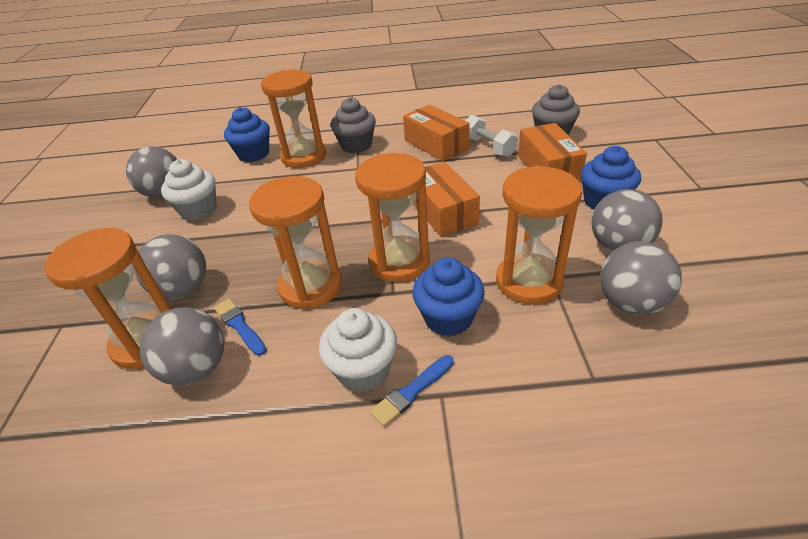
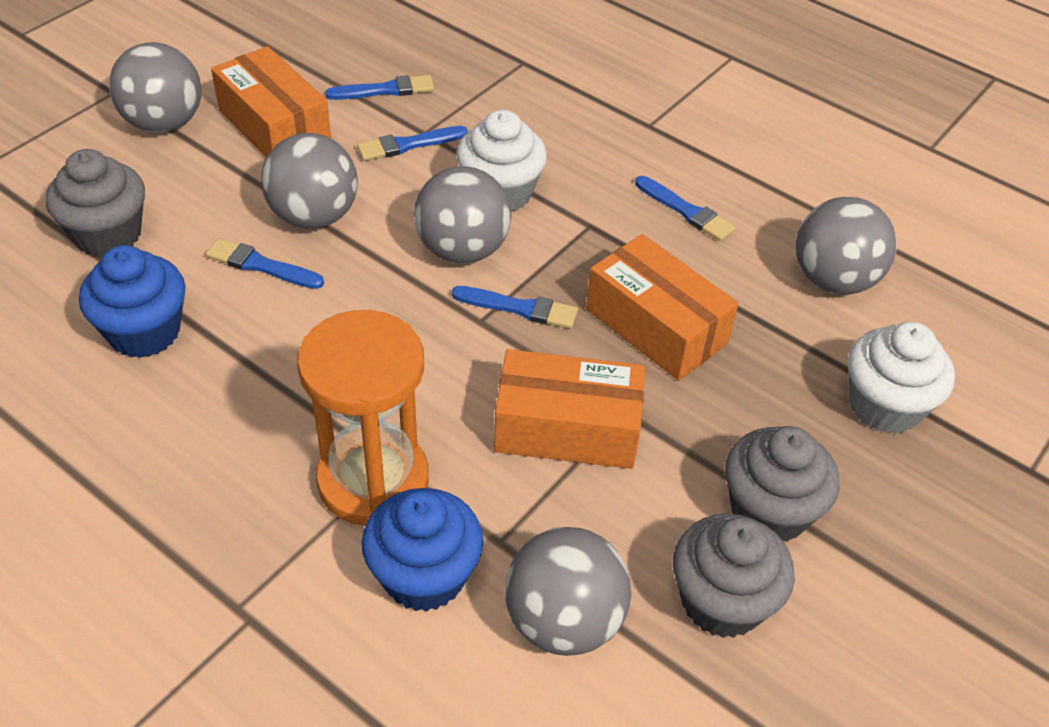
blue brush: [214,299,266,356] [370,355,454,427] = 2 -> [206,238,324,289] [325,75,434,100] [357,126,468,161] [452,286,578,329] [635,176,736,241] = 5
blue cupcake: [224,107,270,162] [412,257,485,336] [581,146,641,210] = 3 -> [79,245,186,358] [362,488,483,612] = 2
grey cupcake: [331,97,376,153] [532,84,580,135] = 2 -> [46,149,145,257] [673,514,795,638] [725,426,840,542] = 3
orange hourglass: [44,228,171,369] [249,176,342,310] [261,70,326,168] [355,153,430,282] [496,166,582,305] = 5 -> [297,310,429,526] = 1
white dumbbell: [465,115,518,157] = 1 -> none = 0

